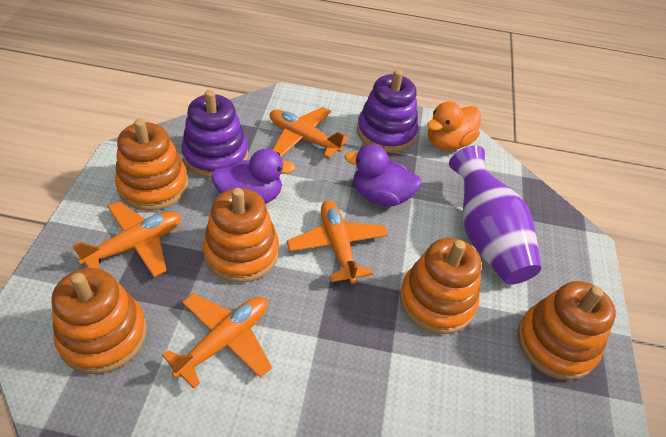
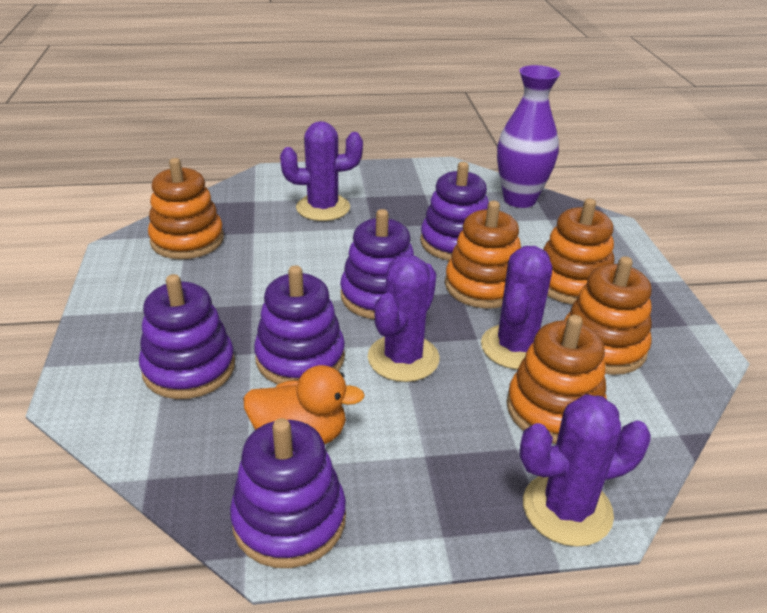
orange plane: [72,201,181,277] [162,293,272,389] [270,107,349,158] [287,201,388,284] = 4 -> none = 0
purple cactus: none = 0 -> [280,121,363,221] [368,255,440,382] [481,246,552,370] [519,394,651,547] = 4
purple duck: [211,149,295,204] [344,144,422,206] = 2 -> none = 0
purple stacking toy: [181,90,248,178] [357,69,418,153] = 2 -> [139,274,235,399] [230,418,346,568] [254,265,345,384] [340,209,414,319] [420,162,489,261] = 5

